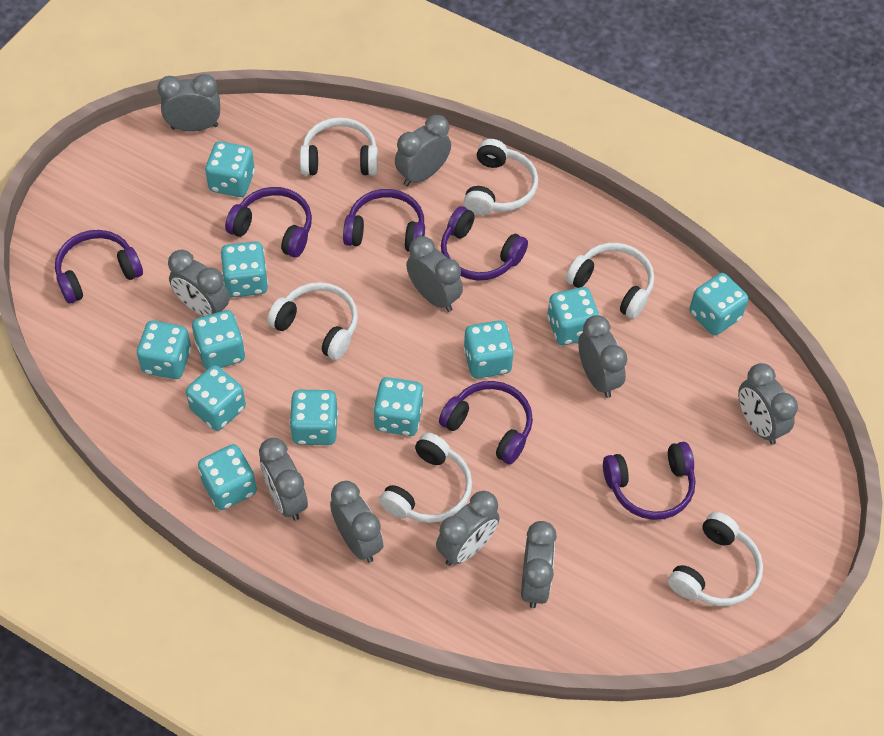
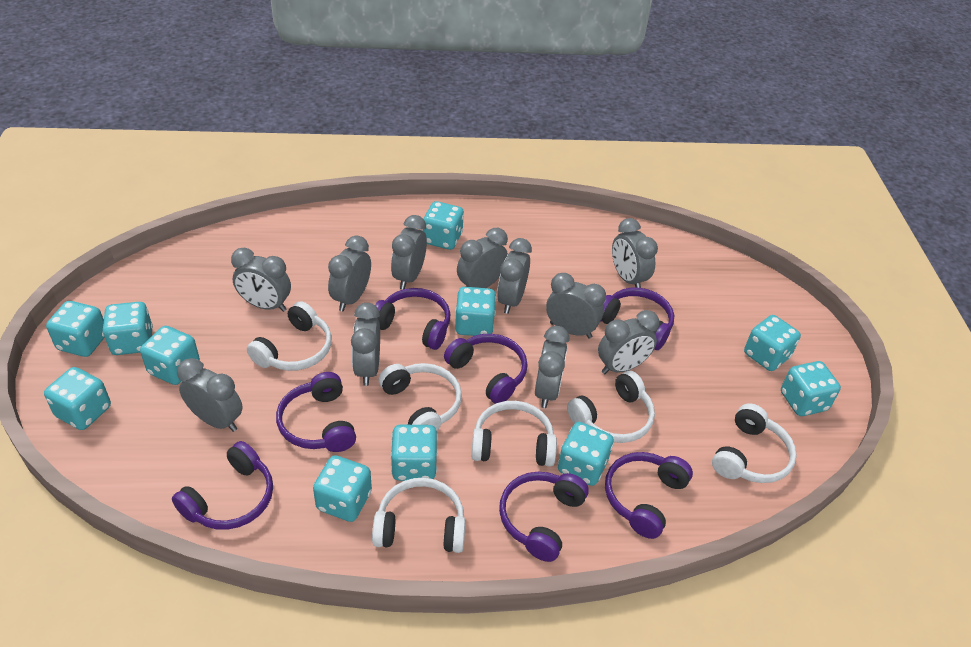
grey clock: [157,74,220,132] [168,250,230,316] [259,438,308,521] [330,481,383,563] [395,115,451,186] [406,236,463,312] [436,491,500,566] [521,521,557,608] [578,315,627,398] [738,363,798,445] = 10 -> [177,358,243,432] [231,248,291,312] [328,236,371,311] [351,303,380,386] [391,215,427,290] [457,228,508,288] [497,238,532,314] [535,326,569,408] [546,273,606,339] [598,310,659,374] [612,218,658,288] = 11
purple headphones: [55,230,143,304] [225,187,312,258] [343,189,425,252] [439,381,533,465] [441,206,528,281] [603,442,695,520] = 6 -> [172,441,273,530] [276,372,356,452] [375,288,450,350] [444,334,528,404] [499,472,589,562] [601,288,674,350] [605,452,693,539] = 7

